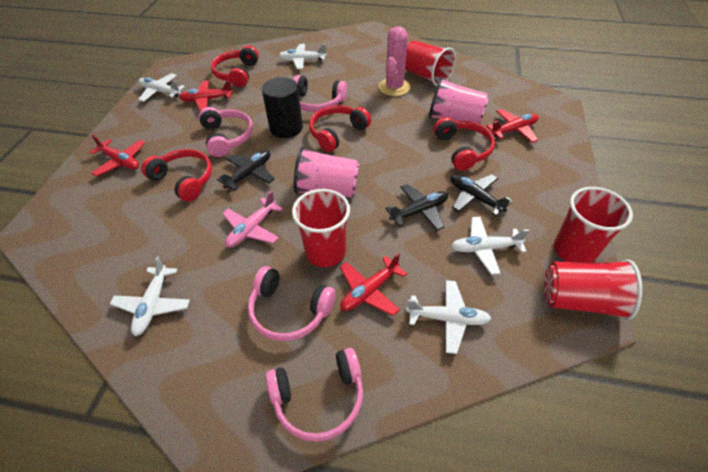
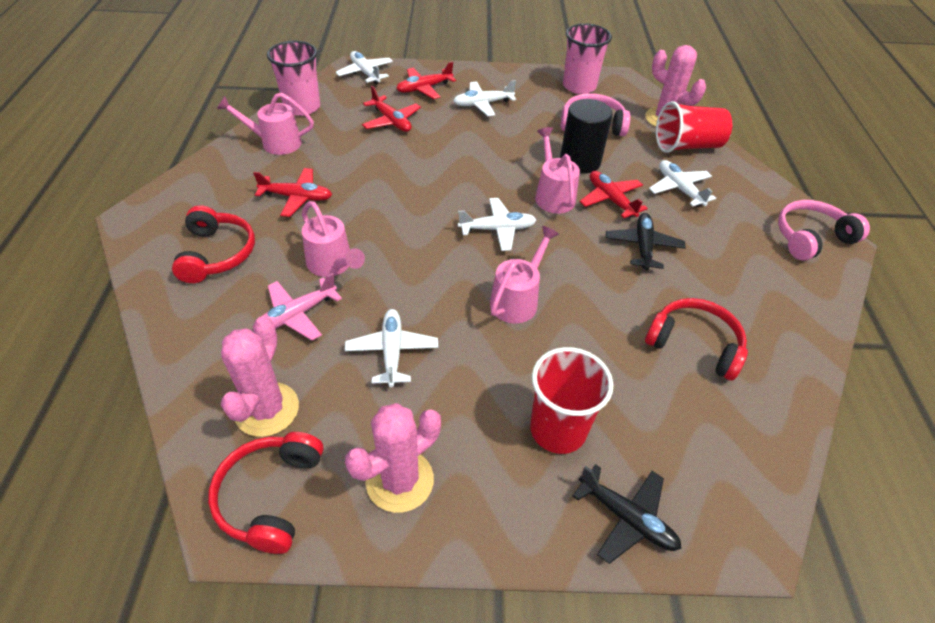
black plane: [217,150,274,191] [385,184,448,231] [451,174,512,216] = 3 -> [573,464,681,564] [606,213,686,270] = 2
pink cactus: [379,26,411,96] = 1 -> [221,316,299,437] [345,403,441,513] [645,45,706,127] = 3
pink headphones: [199,107,253,157] [248,266,336,341] [266,348,363,442] [293,75,347,112] = 4 -> [561,93,630,136] [778,200,870,261] = 2
pink watering can: none = 0 -> [217,93,314,155] [302,201,365,277] [490,226,559,324] [535,127,580,214] = 4
red cup: [292,189,350,267] [405,41,456,86] [544,260,642,320] [554,187,633,263] = 4 -> [530,347,613,454] [656,101,733,153] = 2
red headphones: [141,149,212,202] [211,45,259,87] [309,105,371,152] [434,117,495,171] = 4 -> [172,205,255,283] [208,432,323,554] [645,298,748,381] = 3

